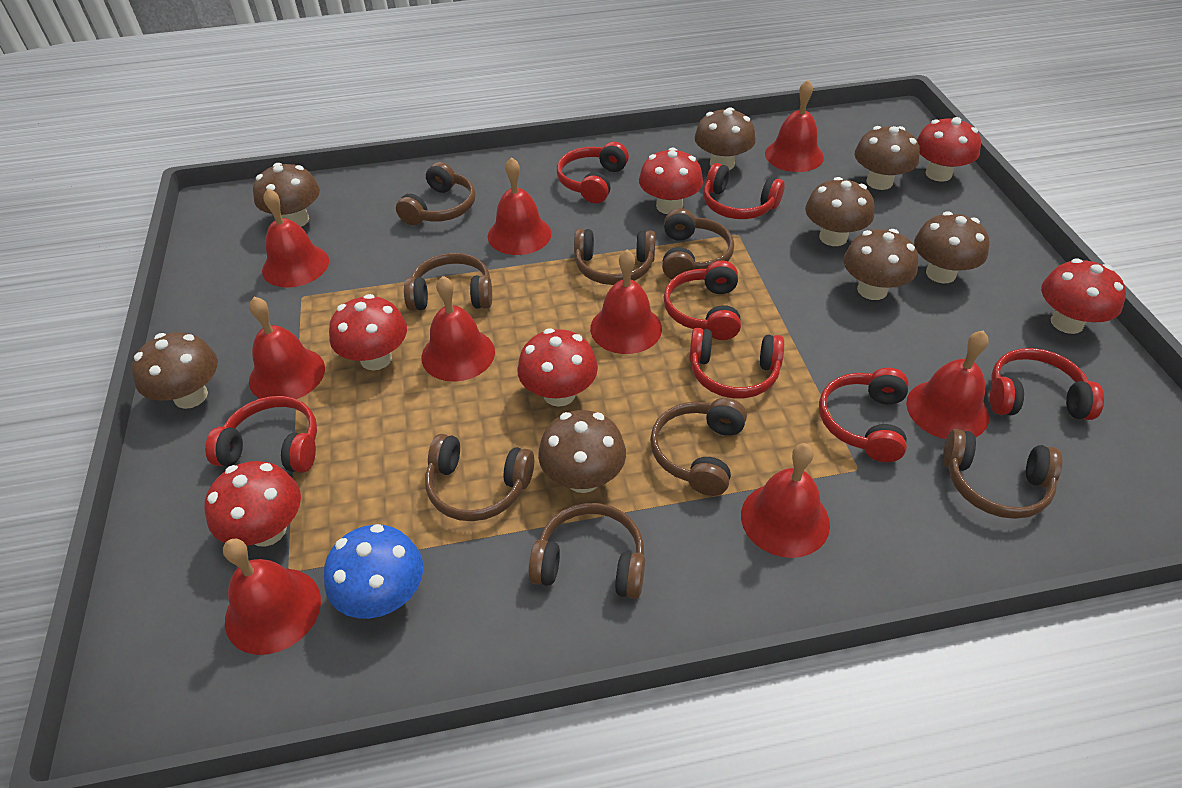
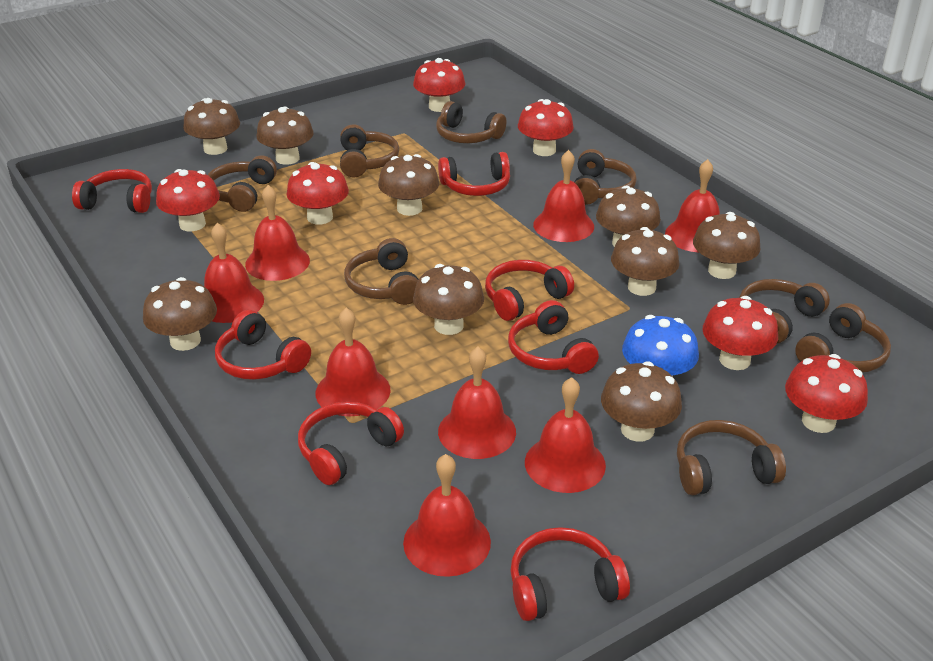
brown mushroom: [132,332,218,409] [253,163,320,227] [538,410,626,493] [695,107,756,170] [805,177,874,246] [843,229,918,300] [855,126,920,190] [914,211,989,283] = 8 -> [143,277,217,351] [183,98,240,155] [256,107,314,165] [378,154,439,216] [413,264,484,335] [596,186,661,247] [601,361,682,442] [611,227,680,296] [693,212,761,279] = 9
red bell: [223,538,321,655] [249,297,325,399] [262,188,329,288] [421,276,495,382] [488,157,551,255] [590,250,662,354] [741,443,830,558] [765,80,824,172] [906,331,989,439] = 9 -> [204,223,264,323] [245,185,310,281] [316,308,390,416] [403,454,491,577] [438,346,516,459] [525,377,606,493] [533,150,594,242] [665,159,720,252] = 8

